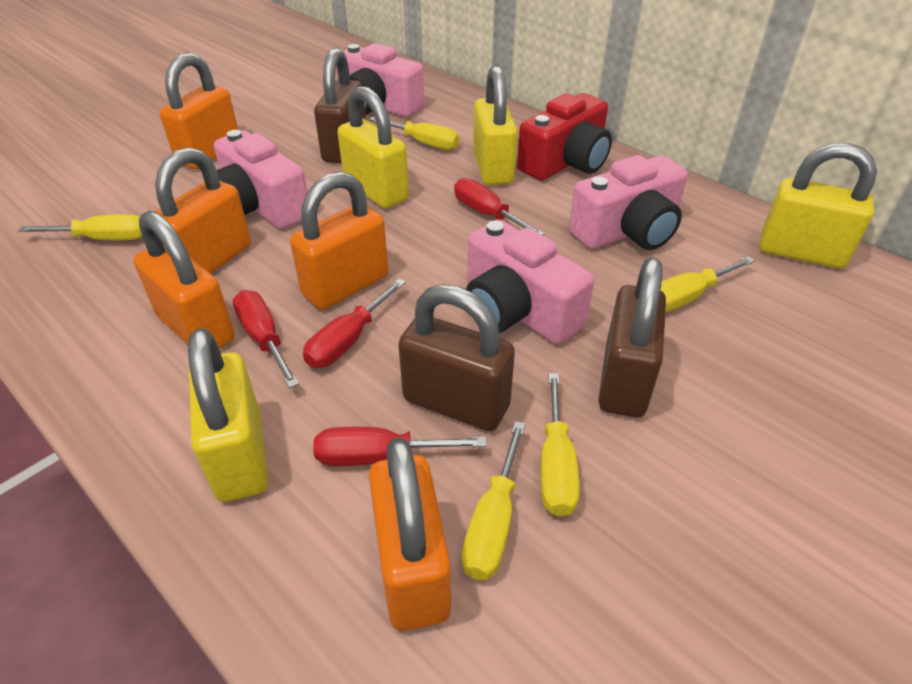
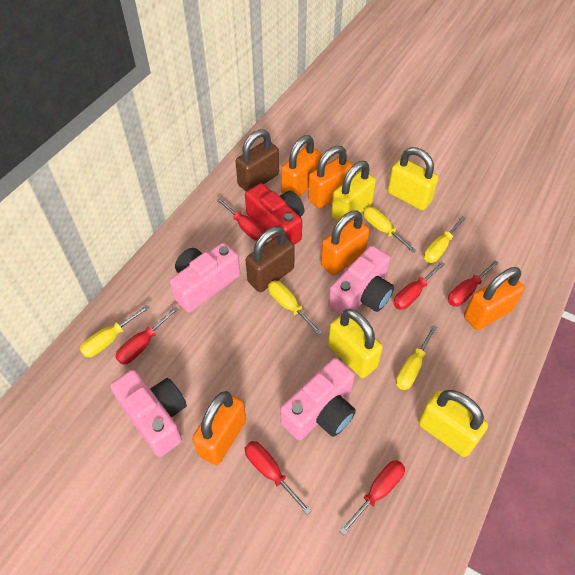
brown padlock: [314,48,366,163] [398,284,515,431] [598,257,666,418] = 3 -> [236,129,279,191] [246,226,295,292] = 2
red screwdriver: [233,290,299,388] [303,279,406,368] [313,427,487,466] [454,178,544,235] = 4 -> [115,307,178,365] [217,198,265,241] [245,441,312,515] [339,460,405,535] [393,262,445,310] [448,260,499,306] = 6

